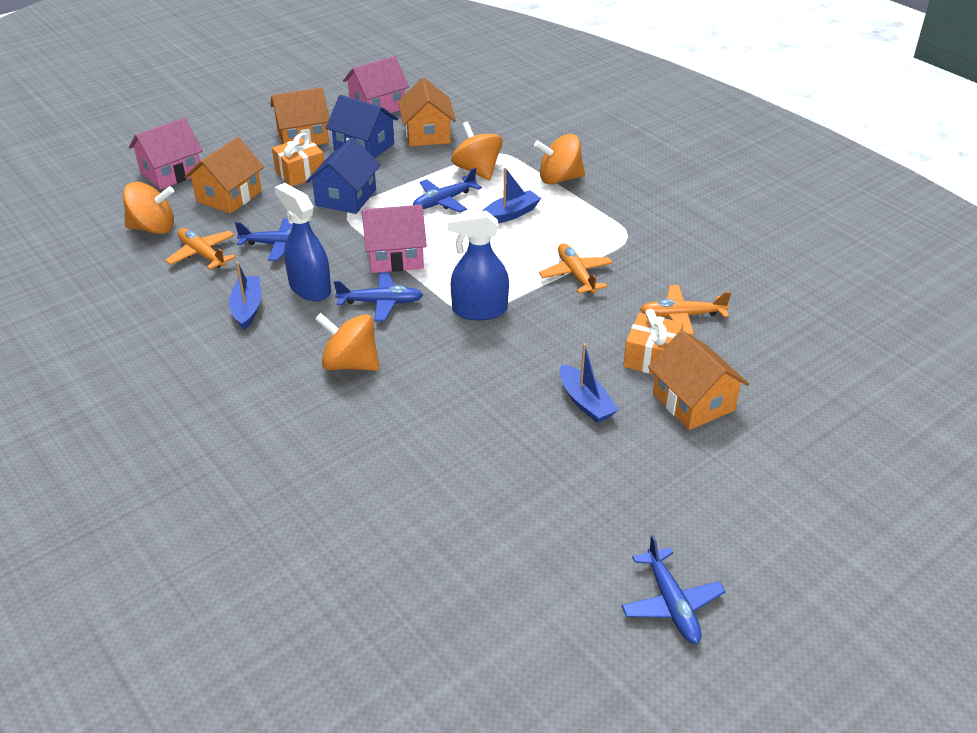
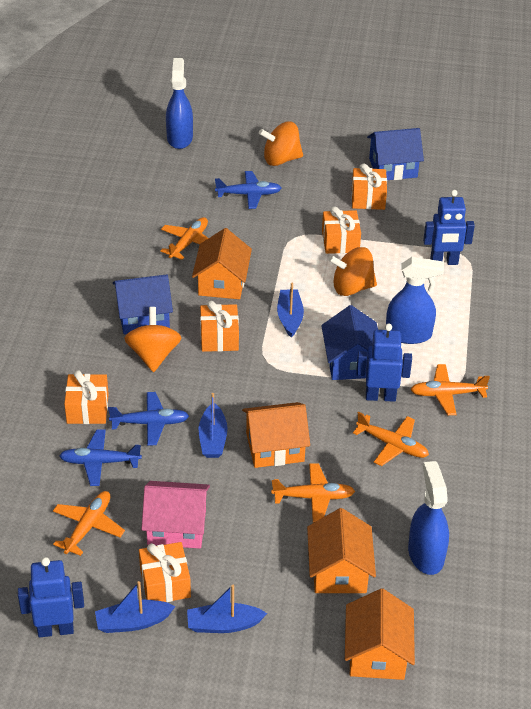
blue boat: [229,262,261,330] [483,167,541,223] [560,343,618,423] = 3 -> [95,581,176,633] [187,585,267,633] [199,393,228,458] [277,283,304,338] = 4
blue house: [306,137,381,214] [326,95,398,158] = 2 -> [113,274,173,334] [321,305,378,380] [367,128,424,180] = 3
blue plane: [235,218,317,261] [334,272,423,321] [413,168,482,212] [621,535,726,644] = 4 -> [59,429,142,486] [108,392,189,446] [215,171,282,209] = 3
blue robot: none = 0 -> [18,557,84,637] [356,324,412,402] [423,190,475,265] = 3
blue spray bottle: [274,183,331,301] [448,211,509,321] = 2 -> [166,58,193,149] [386,257,444,344] [408,461,449,575] = 3
orange gift: [272,133,324,186] [623,309,683,375] = 2 -> [64,370,109,424] [139,542,191,602] [200,301,239,352] [322,206,361,254] [351,164,387,210] = 5
orange plane: [165,228,236,270] [539,243,613,294] [640,285,731,335] = 3 -> [53,491,125,556] [160,217,208,260] [271,463,355,522] [353,411,429,466] [410,364,490,415] = 5
orange spinning top: [123,182,174,234] [315,313,380,371] [451,122,503,180] [534,134,585,185] = 4 -> [124,307,182,372] [259,121,303,166] [328,247,377,296] = 3
pink house: [129,118,203,189] [343,56,409,113] [362,205,427,273] = 3 -> [141,481,210,549] = 1

